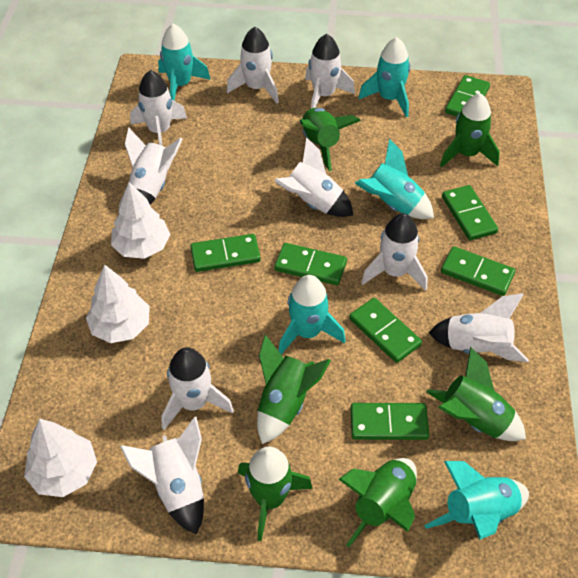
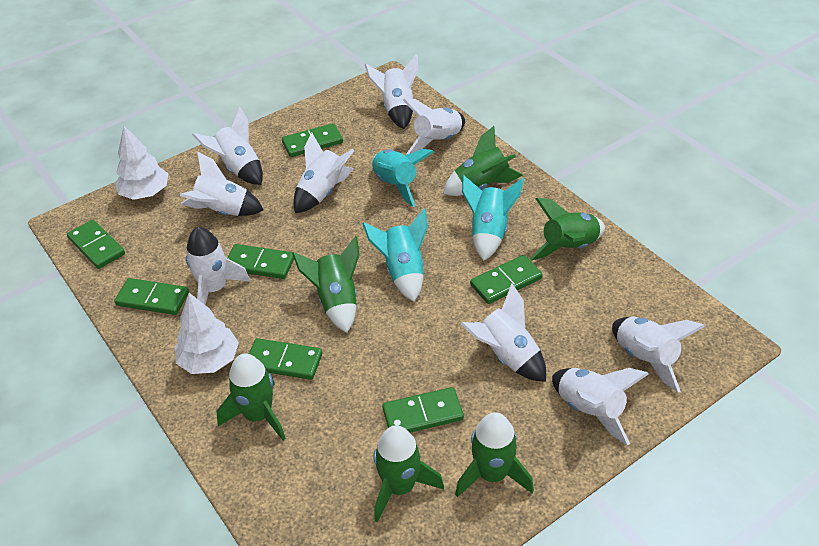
turquoise rocket: [158,24,211,101] [279,275,346,354] [355,139,434,219] [358,37,410,117] [424,461,529,540] = 5 -> [362,208,428,302] [372,149,434,207] [462,175,524,261] = 3
white tree: [24,418,97,497] [86,265,150,343] [111,182,171,259] = 3 -> [115,126,168,200] [175,293,239,374] = 2

